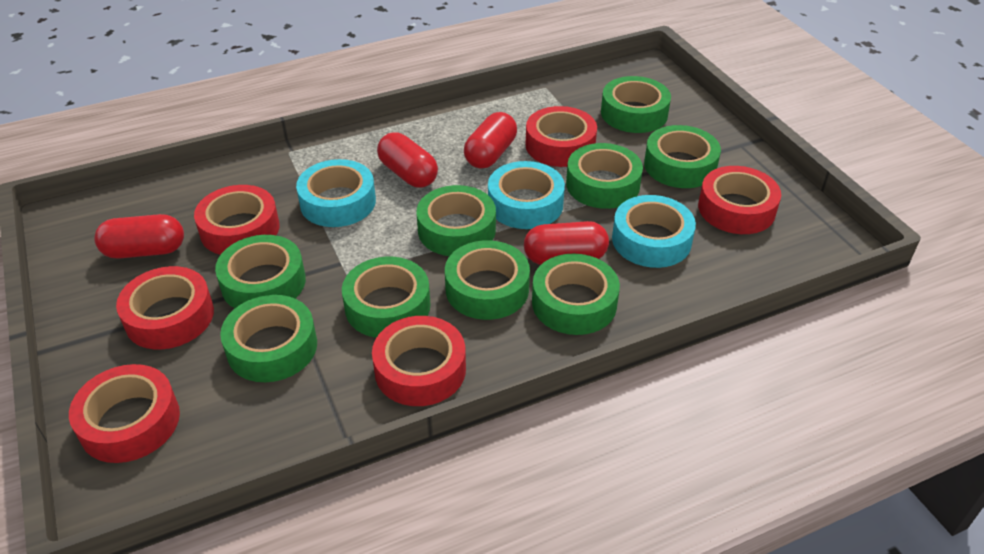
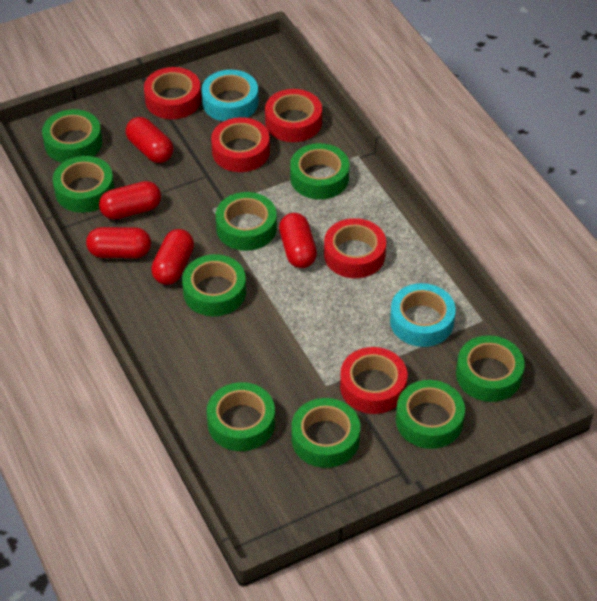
red capsule: [94,214,184,259] [377,132,438,187] [464,112,517,169] [524,221,609,265] = 4 -> [86,227,151,258] [99,181,161,219] [126,117,174,163] [151,229,194,285] [279,213,317,268] = 5
red tape: [69,364,180,463] [116,266,214,349] [194,185,279,255] [372,316,466,406] [526,106,597,167] [698,166,781,234] = 6 -> [144,67,201,119] [211,117,270,172] [265,89,322,142] [324,218,386,278] [340,347,407,414] = 5
turquoise tape: [296,159,376,227] [488,161,565,229] [612,195,696,268] = 3 -> [202,70,259,121] [390,283,456,347] = 2

